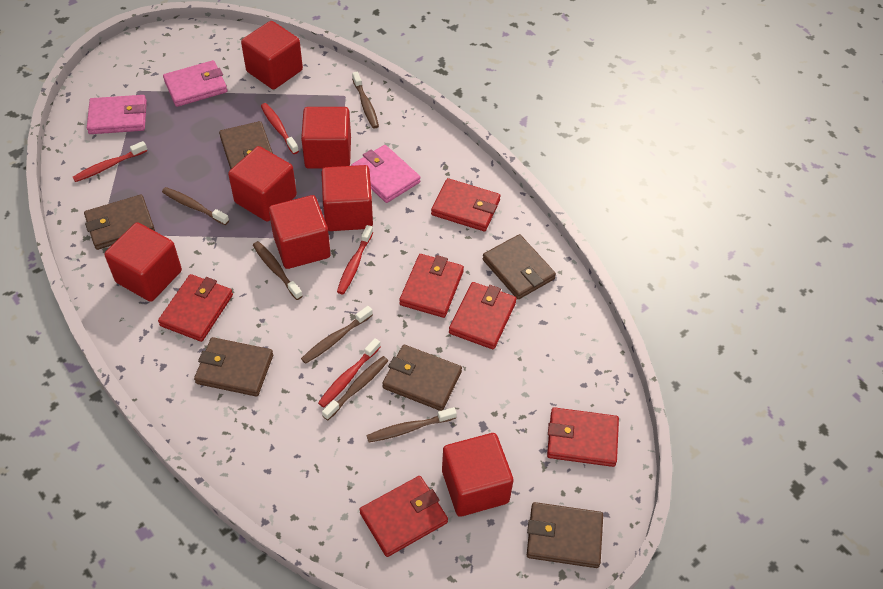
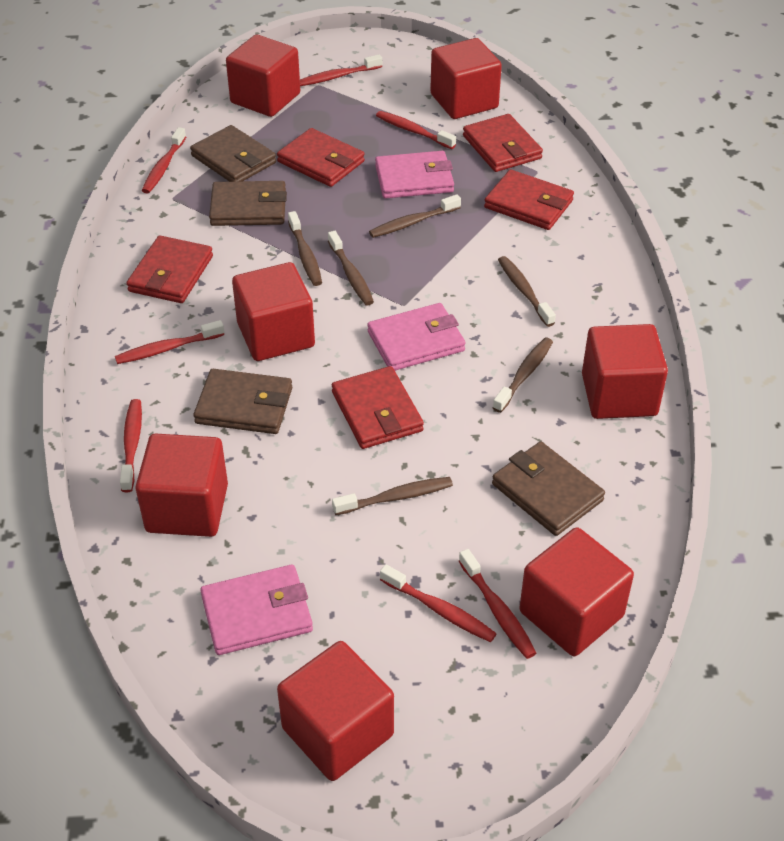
brown wallet: [84,195,155,250] [194,337,273,396] [219,121,273,169] [382,345,462,411] [483,234,556,299] [527,502,603,568] = 6 -> [190,125,276,182] [193,369,292,434] [209,181,287,226] [492,442,605,536] = 4
red toothbrush: [73,141,147,182] [261,103,299,154] [318,338,381,408] [337,225,373,294] = 4 -> [115,320,224,364] [120,399,142,492] [142,127,186,193] [300,54,382,86] [376,111,456,149] [380,564,497,642] [459,549,536,659] = 7
red wallet: [158,274,233,342] [359,476,448,557] [399,254,464,318] [431,178,501,231] [449,282,517,349] [547,407,619,467] = 6 -> [126,236,213,303] [277,128,365,187] [332,366,424,449] [463,114,543,172] [484,170,574,230] = 5

